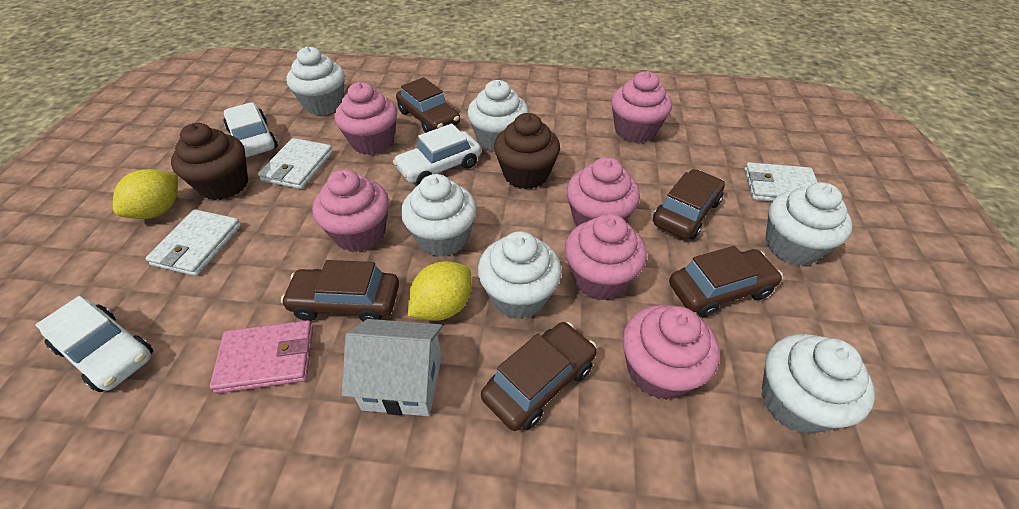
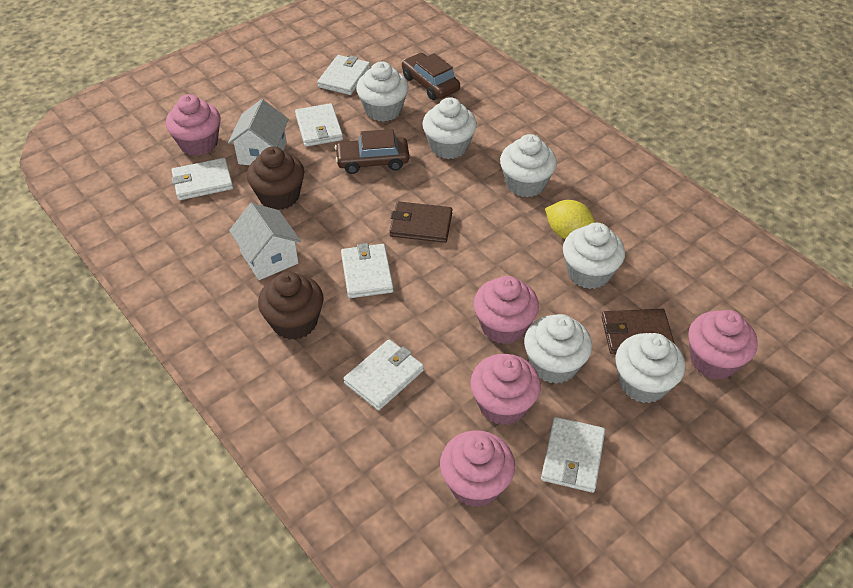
brown car: [281,260,399,322] [396,77,460,133] [481,322,597,431] [653,169,725,239] [669,246,783,317] = 5 -> [335,129,409,174] [402,53,460,100] = 2
brown wallet: none = 0 -> [389,201,453,243] [601,309,675,354] = 2
pink cupcake: [312,170,389,252] [335,82,397,155] [565,214,647,300] [567,157,640,227] [611,71,672,143] [622,305,720,400] = 6 -> [166,94,221,156] [440,430,515,507] [470,354,541,425] [473,276,539,344] [688,310,758,379] = 5
pink wallet: [210,320,313,394] = 1 -> none = 0
white car: [35,296,153,392] [223,103,278,157] [393,123,481,185] = 3 -> none = 0
white house: [342,319,443,416] = 1 -> [228,99,289,165] [229,203,301,280] = 2
white wallet: [145,209,241,276] [258,138,333,189] [744,162,818,201] = 3 -> [171,158,233,200] [295,103,343,147] [317,55,370,95] [341,243,394,298] [343,339,424,410] [541,417,605,493] = 6
yellow lemon: [113,169,178,219] [408,261,472,321] = 2 -> [545,200,595,239] = 1

